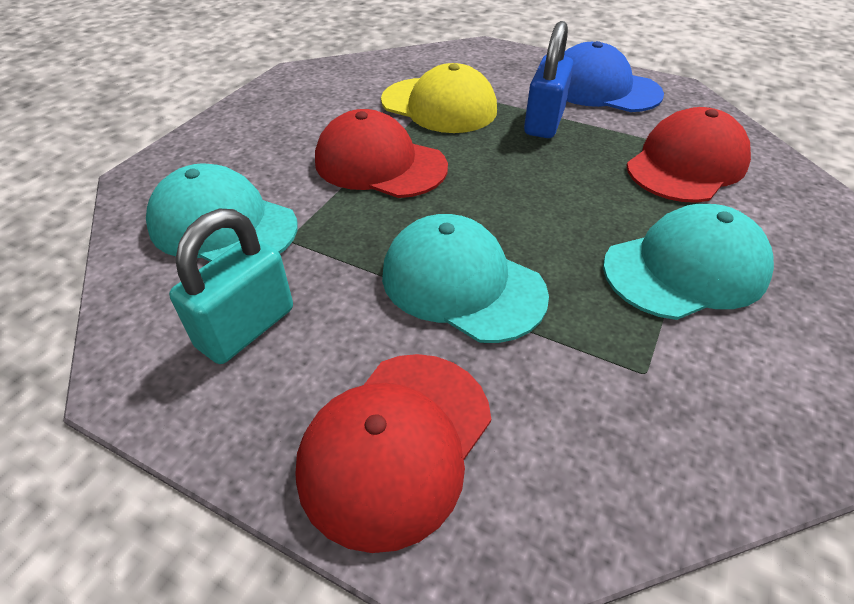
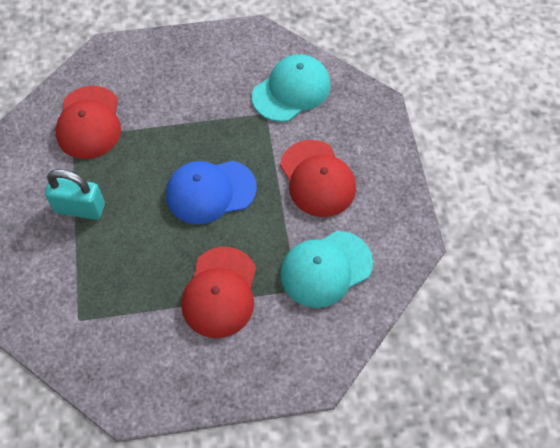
blue padlock: [524,21,574,138] = 1 -> none = 0
turquoise cap: [146,163,298,262] [382,214,549,343] [603,204,774,320] = 3 -> [252,54,331,122] [280,231,373,308] = 2
yellow cap: [381,63,497,133] = 1 -> none = 0

